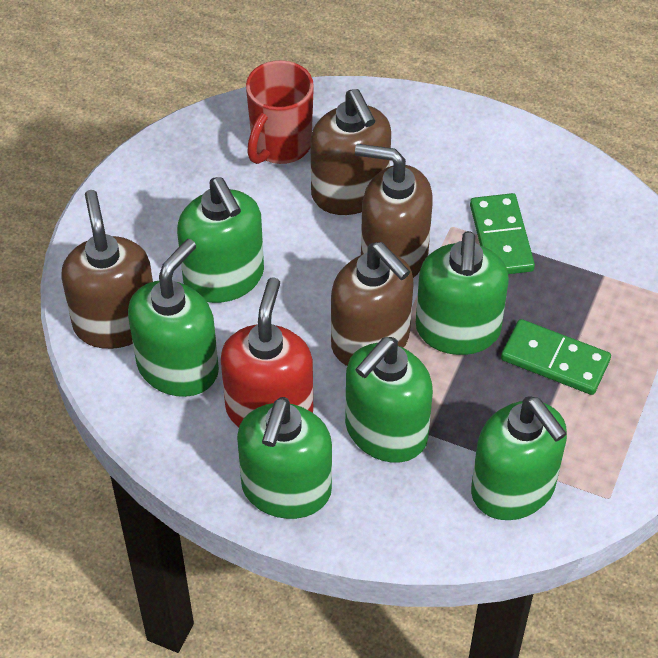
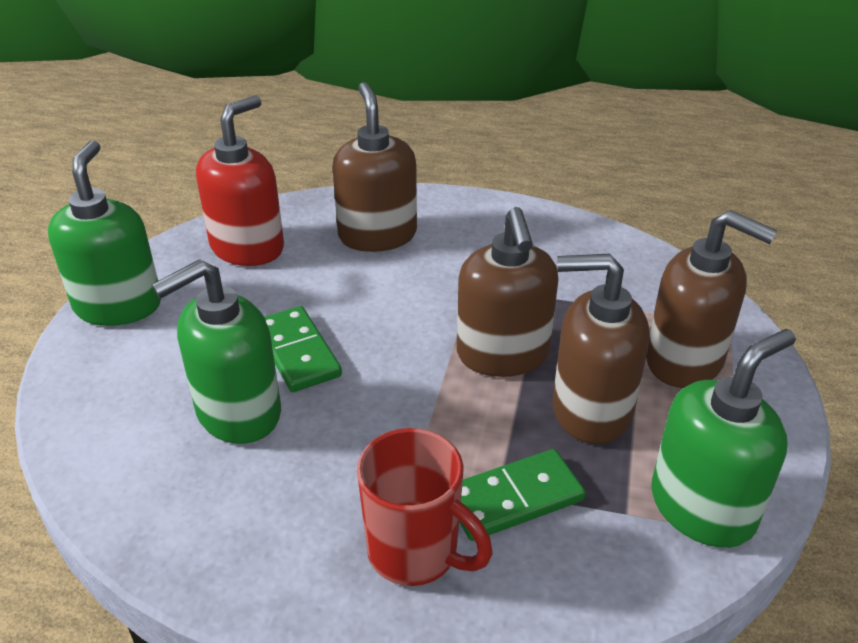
green soap dispenser: [128,239,219,397] [177,177,264,303] [237,397,332,519] [345,337,433,463] [416,231,509,355] [471,396,567,520] = 6 -> [48,140,161,326] [152,259,281,444] [651,329,796,548] = 3

